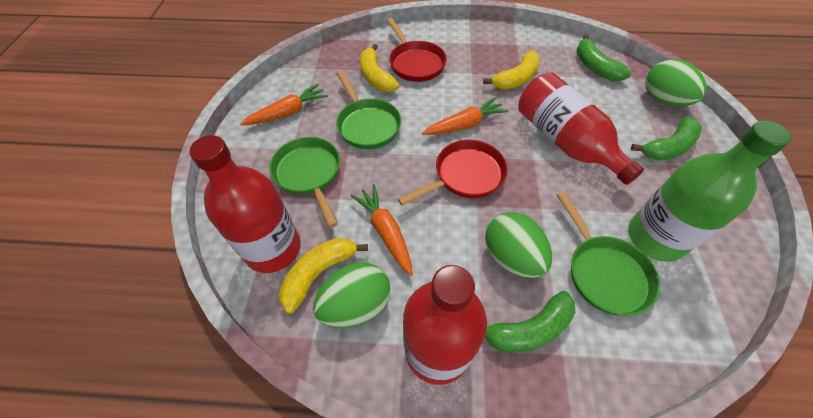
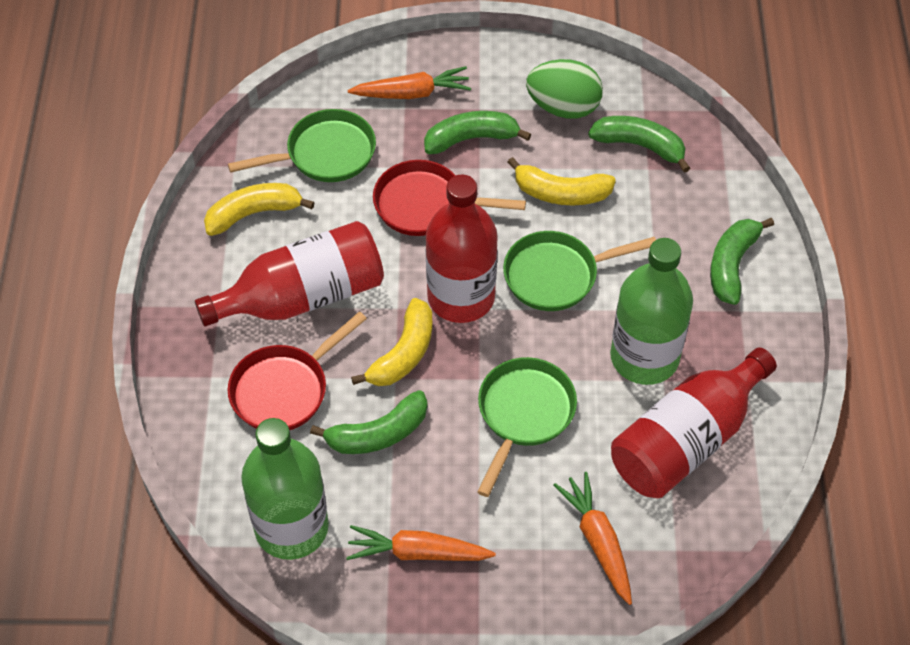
green banana: [485,291,575,352] [576,35,631,81] [631,116,702,160] = 3 -> [310,390,427,454] [424,111,531,154] [588,116,690,173] [710,218,774,305] = 4
green bottle: [628,121,791,262] = 1 -> [241,418,329,560] [610,238,693,385] = 2
green egg: [313,262,390,328] [485,212,552,278] [645,59,707,106] = 3 -> [526,59,603,119] = 1

